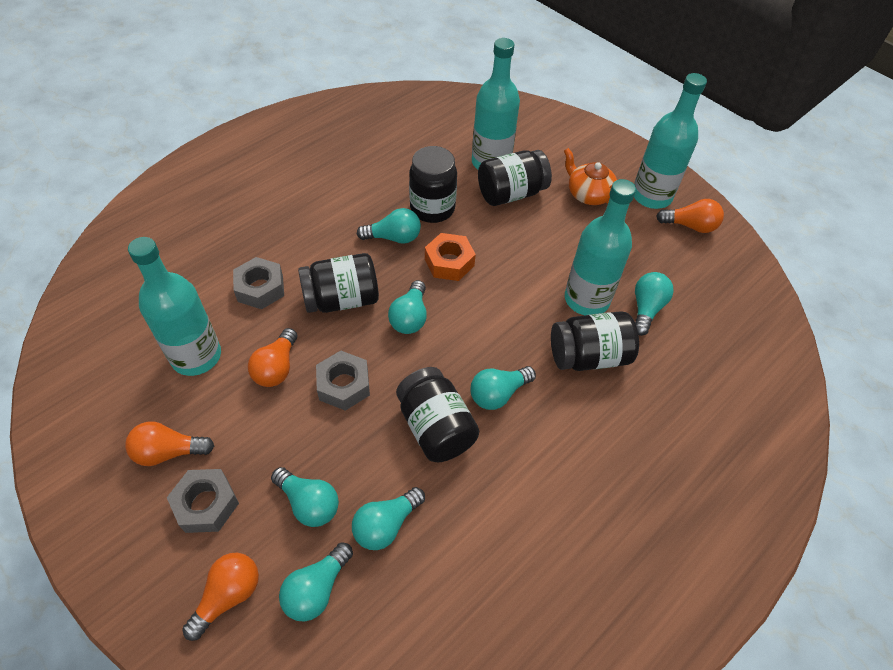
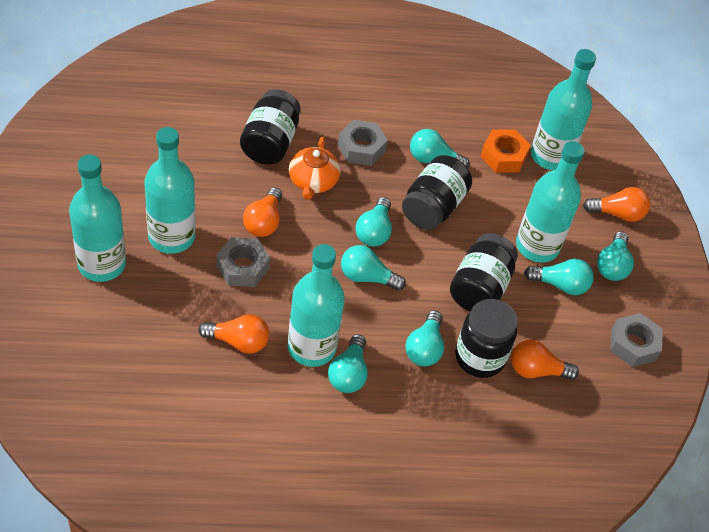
black jar: [298,253,379,313] [396,367,479,462] [409,146,457,223] [478,150,552,206] [551,311,639,371] = 5 -> [240,89,301,164] [402,155,472,230] [450,233,518,311] [455,299,518,378] = 4
turquoise bottle: [128,237,221,376] [472,38,520,169] [565,179,636,315] [634,73,707,209] = 4 -> [69,155,126,282] [144,127,196,254] [288,244,345,367] [516,141,585,262] [531,49,596,170] = 5

